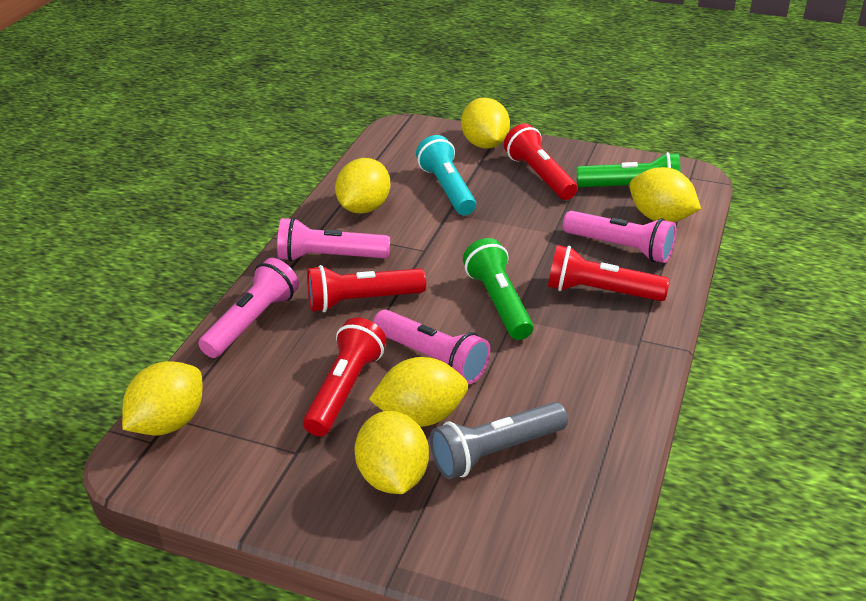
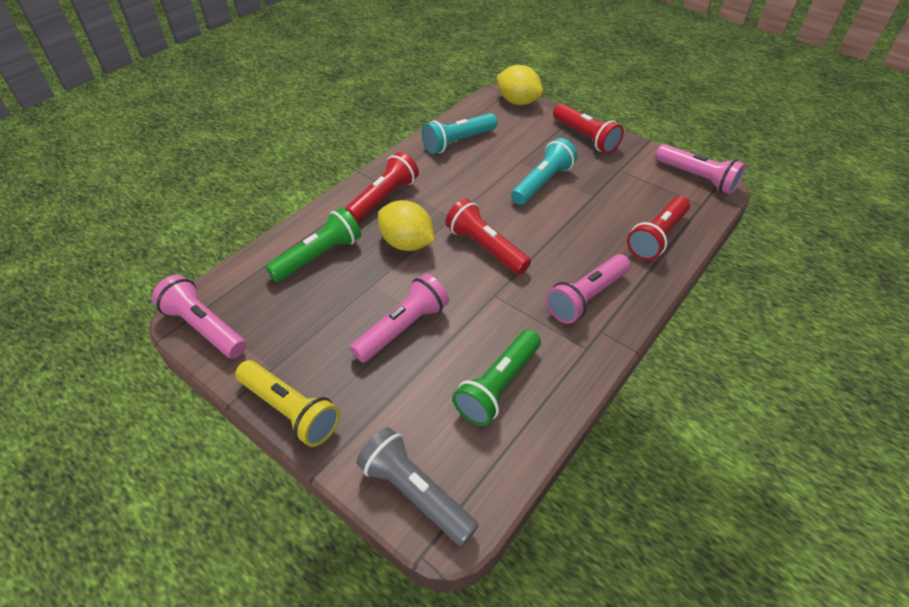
turquoise flashlight: [416,135,476,216] = 1 -> [422,113,497,154] [511,138,577,205] = 2
yellow flashlight: none = 0 -> [235,360,340,447] = 1
yellow lemon: [122,361,203,435] [335,158,390,214] [354,411,429,494] [369,357,468,427] [461,98,510,149] [629,167,701,222] = 6 -> [378,200,435,251] [496,65,543,105] = 2

